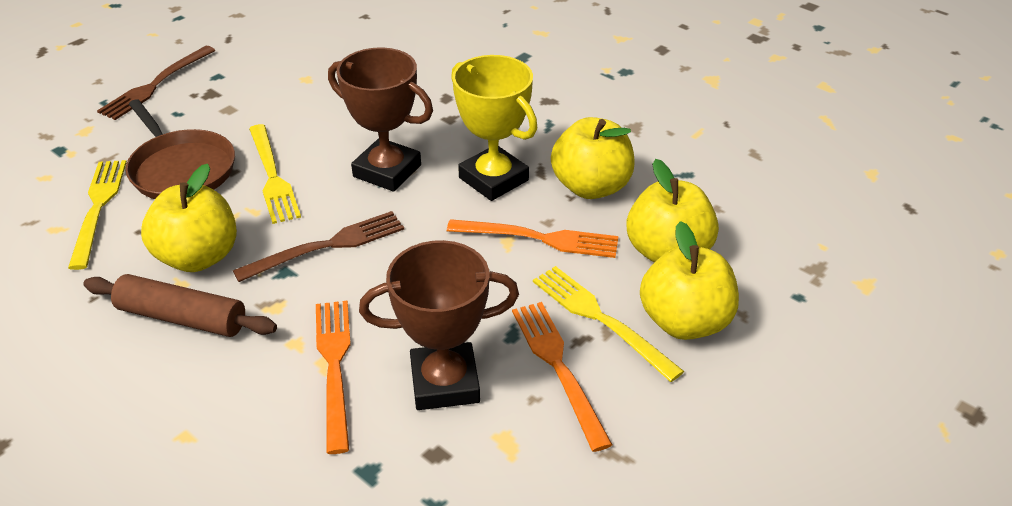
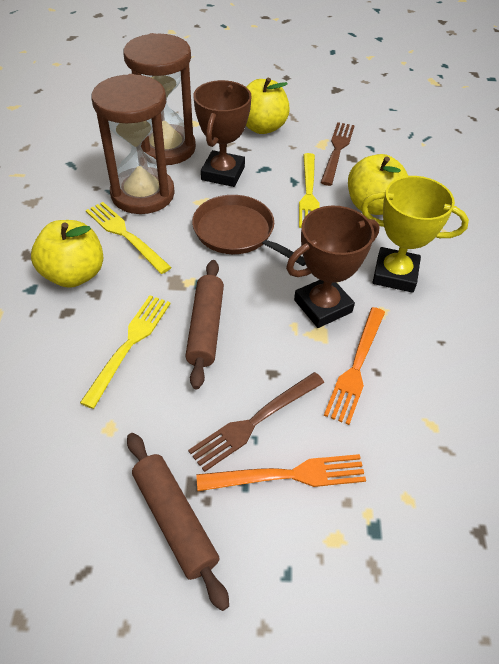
brown hourglass: none = 0 -> [92,74,175,214] [123,33,196,165] = 2
brown rolling pin: [83,274,277,337] = 1 -> [127,433,229,611] [185,260,224,389] = 2
orange fork: [316,301,351,454] [447,219,618,258] [512,302,613,452] = 3 -> [196,454,366,491] [324,307,385,425] = 2
yellow apple: [141,164,237,272] [551,117,635,199] [626,159,719,263] [640,221,739,340] = 4 -> [31,220,104,288] [246,77,290,134] [348,154,408,215] = 3

